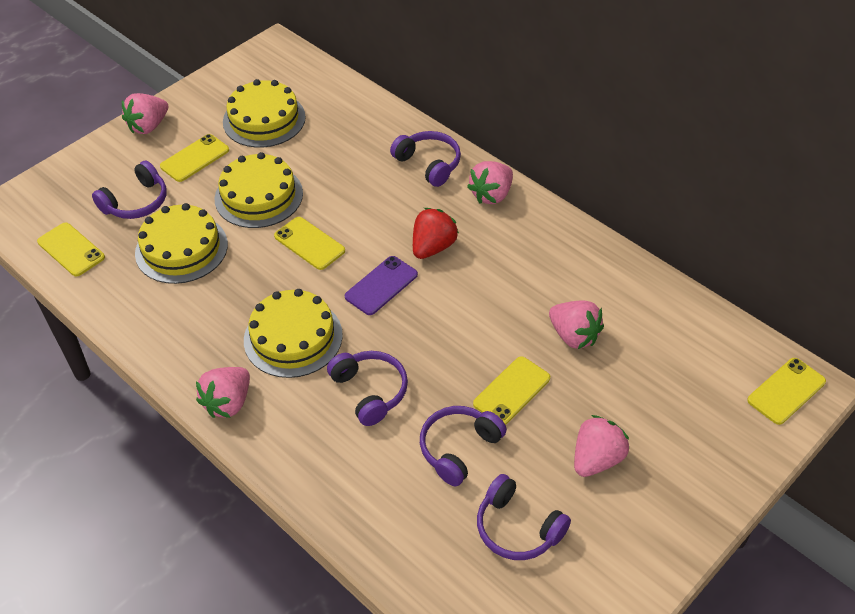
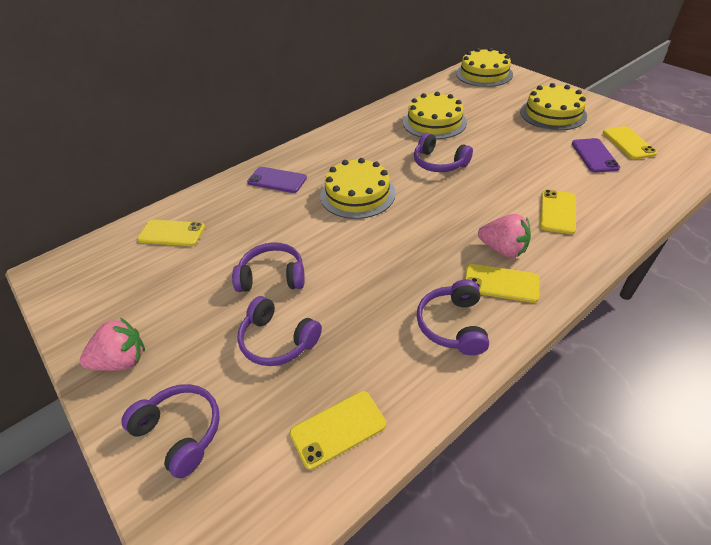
pink strawberry: [122,93,169,134] [196,367,250,418] [467,161,513,204] [549,300,604,349] [574,415,630,477] = 5 -> [80,318,145,371] [478,214,531,258] = 2
purple phone: [345,256,418,315] = 1 -> [247,167,307,193] [572,138,620,172] = 2
red strawberry: [413,208,459,259] = 1 -> none = 0

